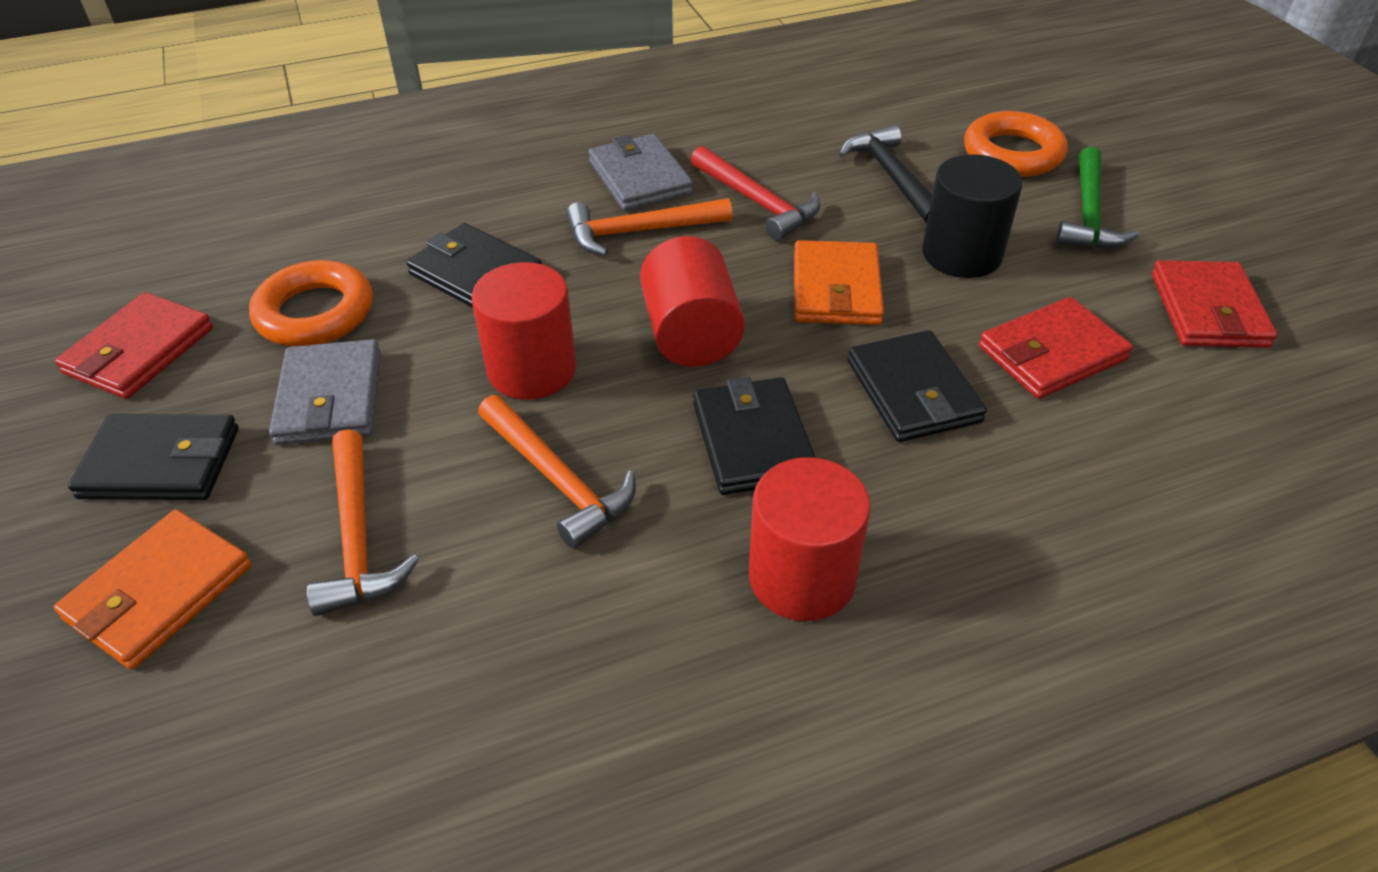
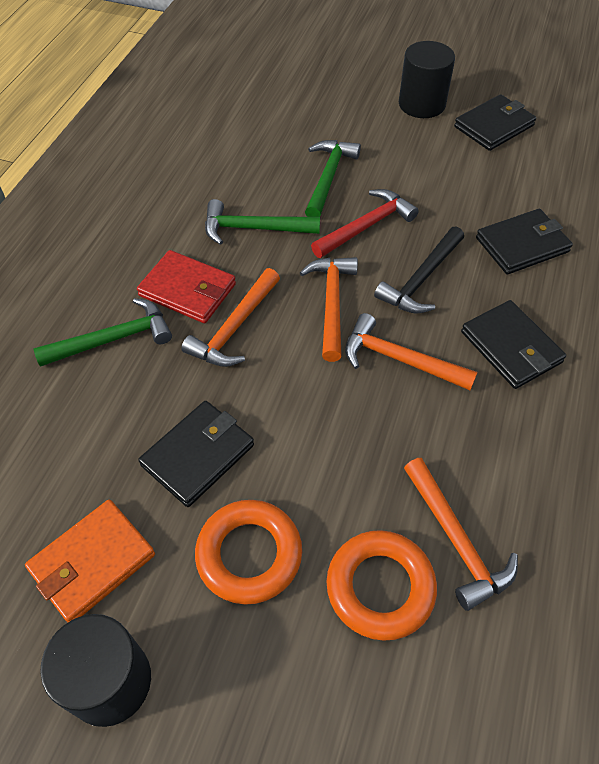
black cylinder: [922,154,1023,278] = 1 -> [40,614,151,727] [399,41,455,118] = 2
green hammer: [1056,147,1140,249] = 1 -> [34,298,172,367] [205,199,320,245] [305,140,361,217] = 3
grey wallet: [269,339,381,445] [589,134,693,211] = 2 -> none = 0
orange hammer: [307,429,419,616] [478,395,636,549] [566,198,732,256] = 3 -> [181,268,280,367] [300,257,358,362] [345,313,478,390] [404,458,518,611] = 4
orange wallet: [54,510,251,670] [794,240,884,325] = 2 -> [25,500,155,622] = 1
red cylinder: [472,262,577,400] [640,236,745,367] [749,457,871,621] = 3 -> none = 0
red wallet: [55,292,213,399] [979,297,1133,399] [1151,260,1277,348] = 3 -> [137,250,236,323] = 1

